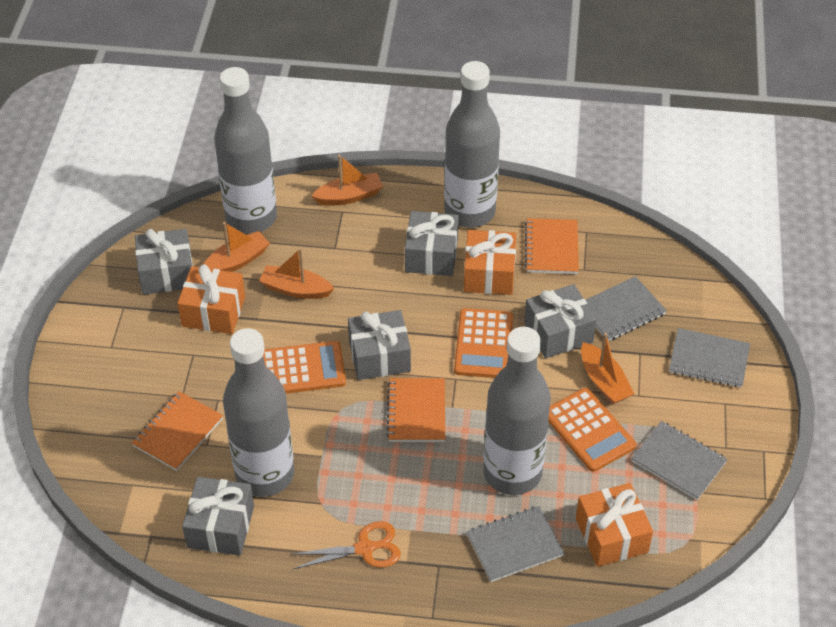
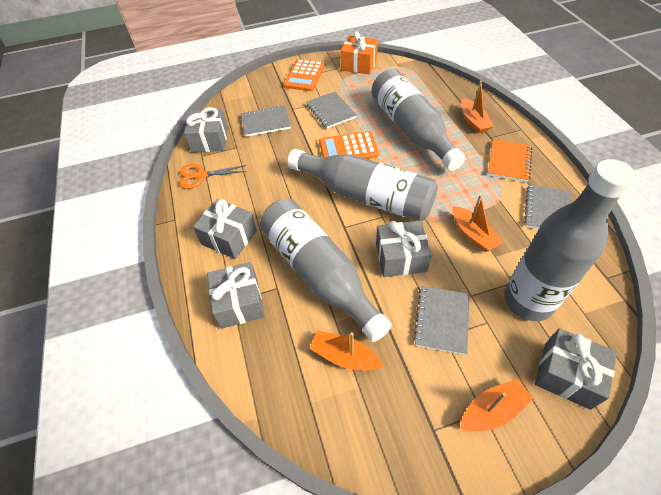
orange calculator: [263,341,346,394] [454,308,513,378] [548,388,636,472] = 3 -> [283,59,325,91] [319,131,379,159] = 2
orange gift: [177,264,245,334] [464,230,516,295] [576,483,653,567] = 3 -> [340,31,378,74] = 1
orange notebook: [132,391,223,471] [386,378,445,442] [525,218,579,274] = 3 -> [488,139,532,182] = 1

